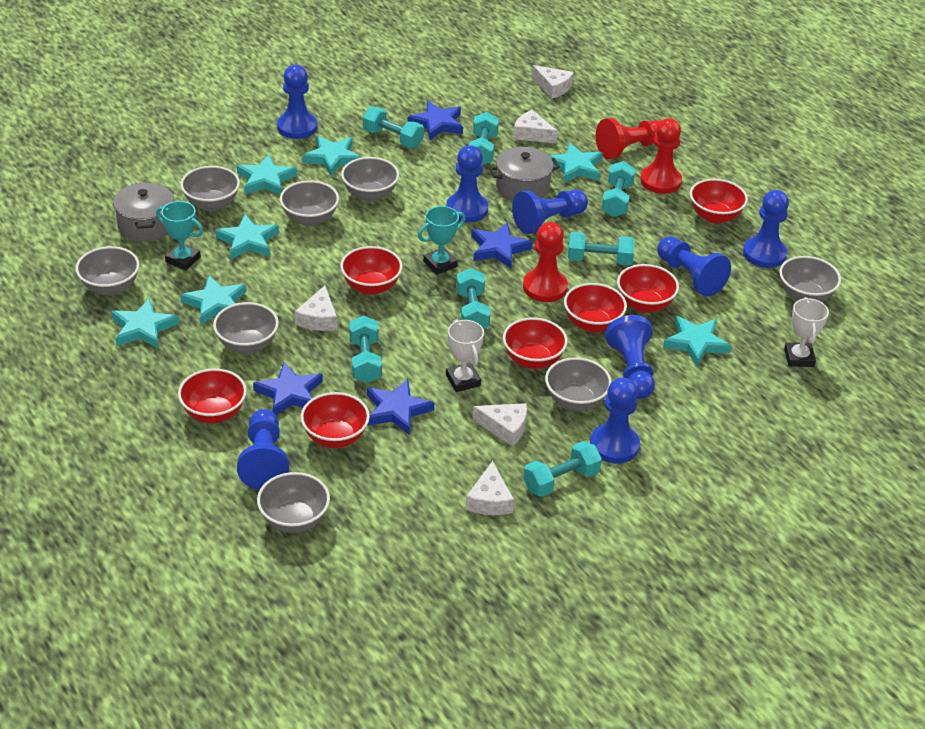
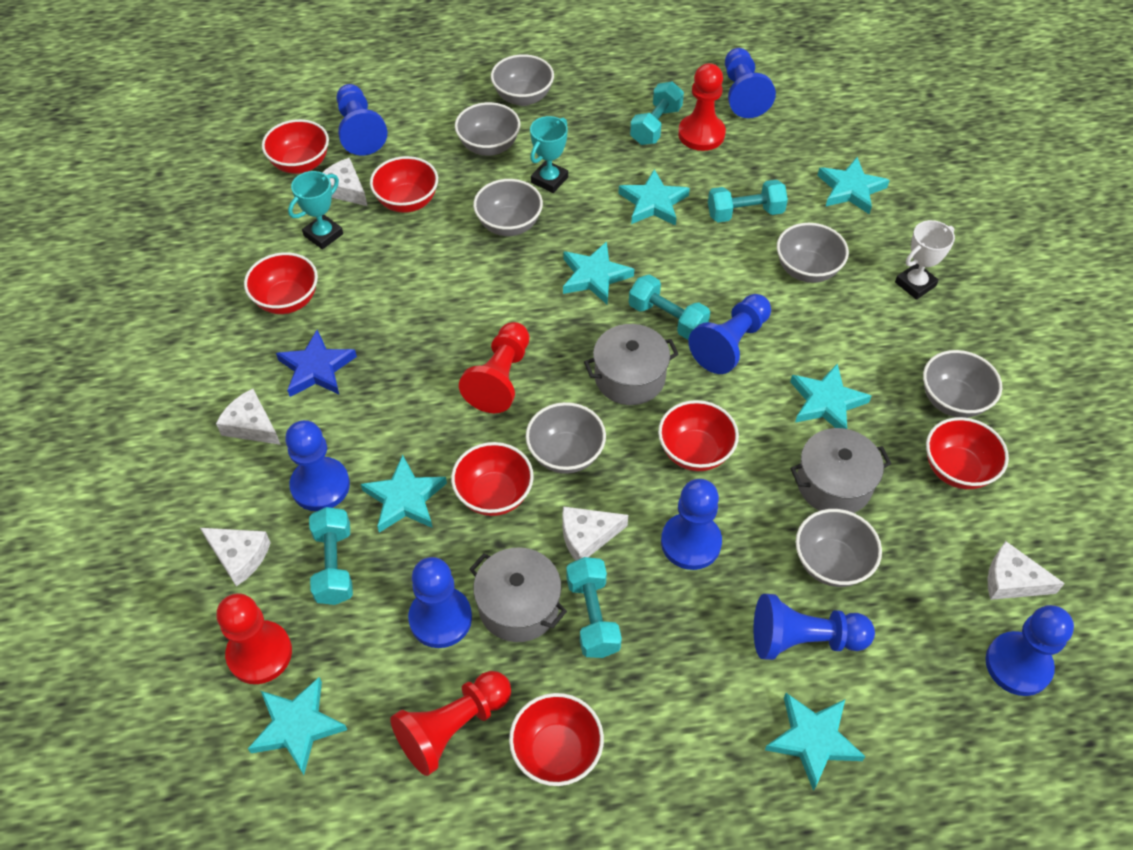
blue star: [253,362,323,415] [367,379,434,435] [408,101,463,140] [471,222,532,268] = 4 -> [276,330,357,397] = 1
grey bowl: [76,246,140,295] [181,166,240,211] [213,302,279,354] [257,472,330,533] [280,180,339,226] [341,157,399,202] [545,357,612,411] [779,256,841,302] = 8 -> [455,102,520,156] [473,179,543,236] [491,54,554,106] [526,402,606,474] [777,223,849,283] [796,509,882,587] [923,350,1002,418] = 7
grey pot: [113,182,174,242] [489,147,560,201] = 2 -> [470,547,567,642] [584,324,679,405] [790,428,891,513] = 3
red pawn: [523,222,568,302] [596,118,661,159] [640,118,682,194] = 3 -> [217,593,292,684] [390,671,511,776] [459,322,529,413] [678,63,726,151] = 4
turquoise dumbbell: [349,315,382,383] [363,107,424,148] [456,268,491,329] [469,112,499,165] [523,441,602,497] [568,232,635,266] [601,161,635,217] = 7 -> [309,507,353,605] [566,557,622,658] [629,275,710,340] [630,82,684,145] [708,180,788,222] = 5
white trophy: [446,319,484,392] [784,297,829,367] = 2 -> [895,220,955,300] = 1

